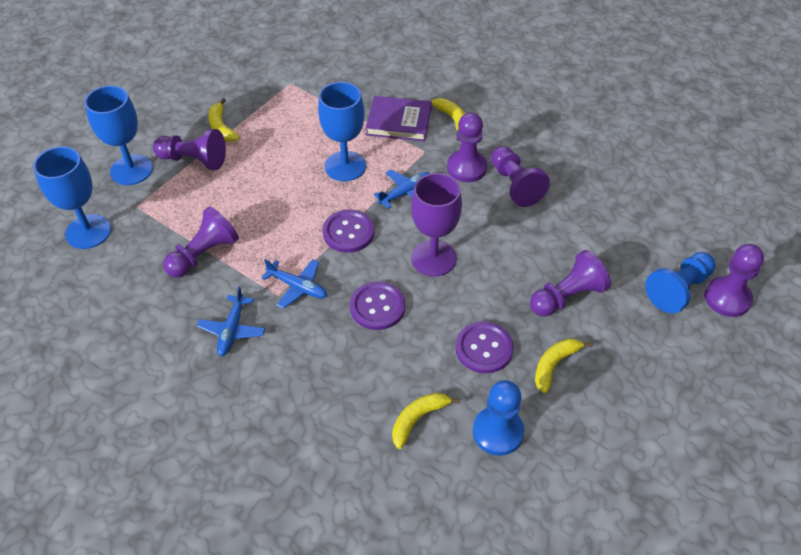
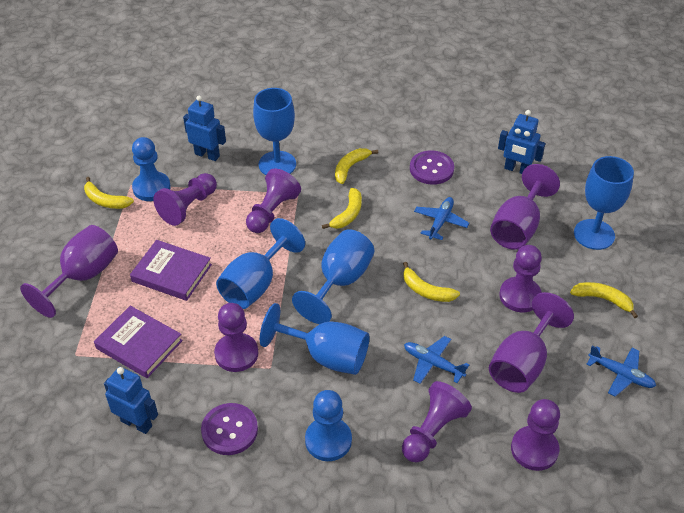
blue goblet: [33,146,111,249] [84,85,153,185] [318,82,366,181] = 3 -> [216,218,305,309] [253,88,296,175] [260,303,369,375] [292,229,374,324] [574,156,634,250] = 5
blue robot: none = 0 -> [104,367,158,434] [183,95,226,161] [498,110,545,174] = 3
purple book: [366,96,432,141] = 1 -> [94,306,183,378] [130,240,212,301] = 2
purple button: [322,210,374,253] [350,281,405,330] [455,321,514,373] = 3 -> [201,403,258,455] [410,150,454,185] = 2
purple goblet: [411,173,462,277] = 1 -> [20,225,118,318] [489,292,574,393] [490,164,560,250] = 3
yellow banana: [209,98,240,142] [392,393,460,449] [432,98,465,141] [535,338,593,393] = 4 -> [84,177,134,209] [322,188,362,229] [335,148,378,184] [403,262,460,302] [570,282,638,318] = 5

